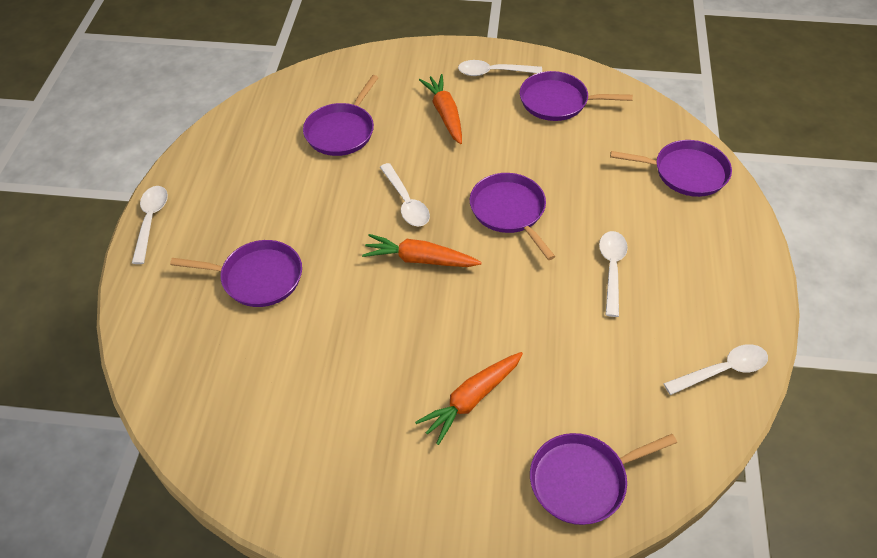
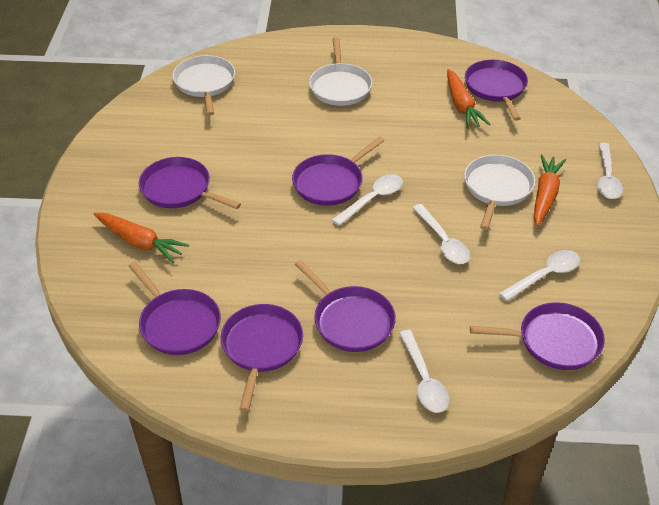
purple pan: [170,240,302,307] [303,75,379,156] [470,173,556,260] [520,71,633,121] [530,433,677,525] [610,140,732,197] = 6 -> [128,262,221,355] [139,157,241,209] [221,304,303,412] [292,137,385,206] [295,260,396,352] [465,60,528,121] [470,302,605,370] = 7
white pan: none = 0 -> [172,55,235,116] [309,37,372,106] [464,155,535,230] = 3

